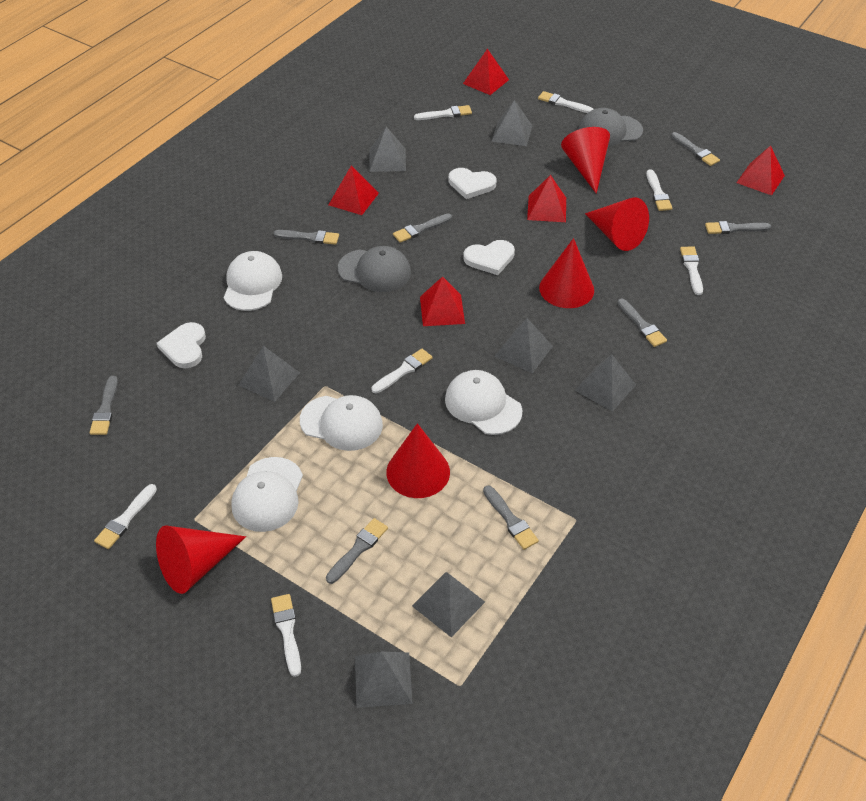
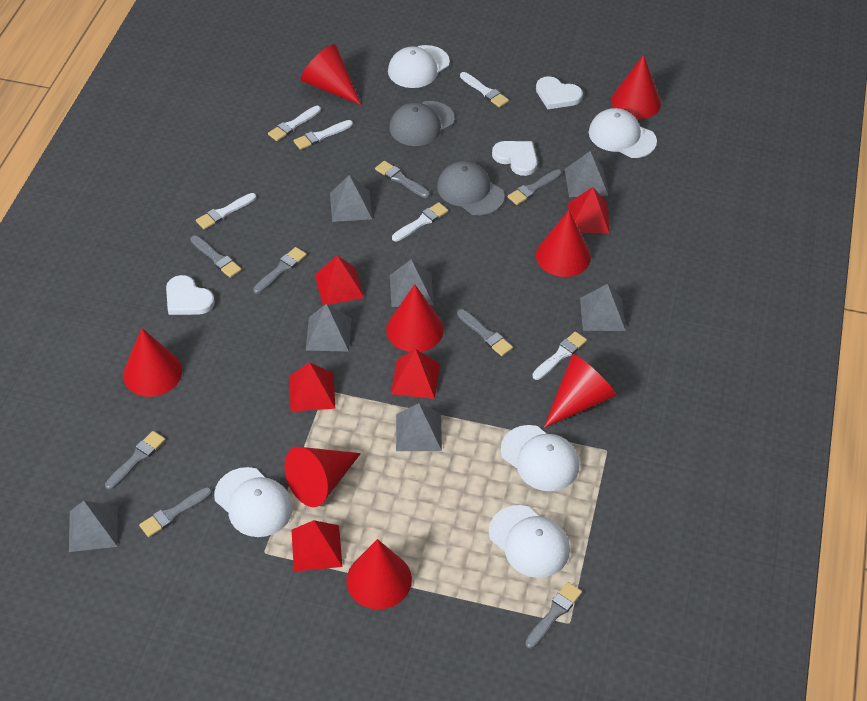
red cone: [156,525,246,594] [386,423,450,498] [539,238,594,308] [561,127,610,194] [585,197,649,251] = 5 -> [123,328,182,397] [284,447,361,507] [301,44,361,105] [346,539,412,609] [386,284,444,352] [536,210,591,277] [544,354,616,428] [611,55,661,119] = 8
white brush: [94,484,157,549] [271,594,301,677] [371,349,432,393] [414,105,472,120] [538,91,594,113] [646,169,672,211] [680,247,703,295] = 7 -> [196,193,256,229] [268,106,321,141] [294,120,353,150] [392,202,448,242] [460,72,509,107] [532,331,587,380] = 6
white cap: [224,251,282,311] [231,457,303,532] [300,395,383,451] [445,370,522,435] = 4 -> [214,467,293,537] [388,45,450,88] [489,505,570,578] [501,425,579,491] [589,108,657,158] = 5

